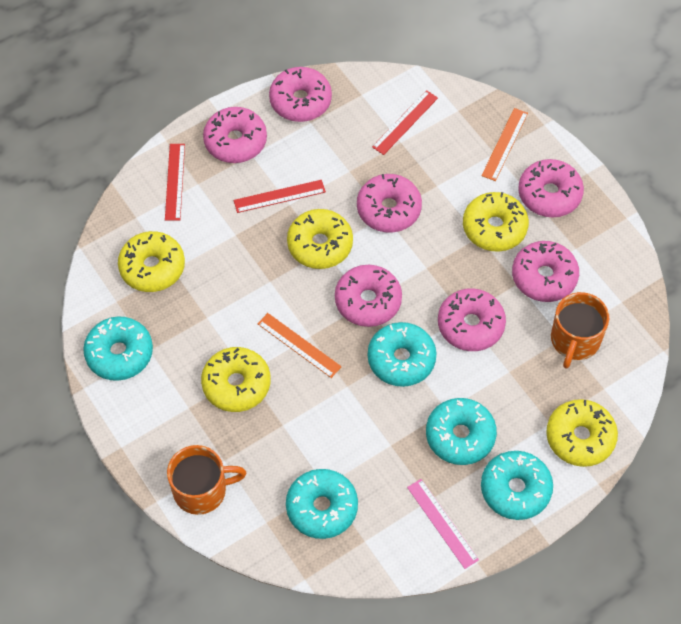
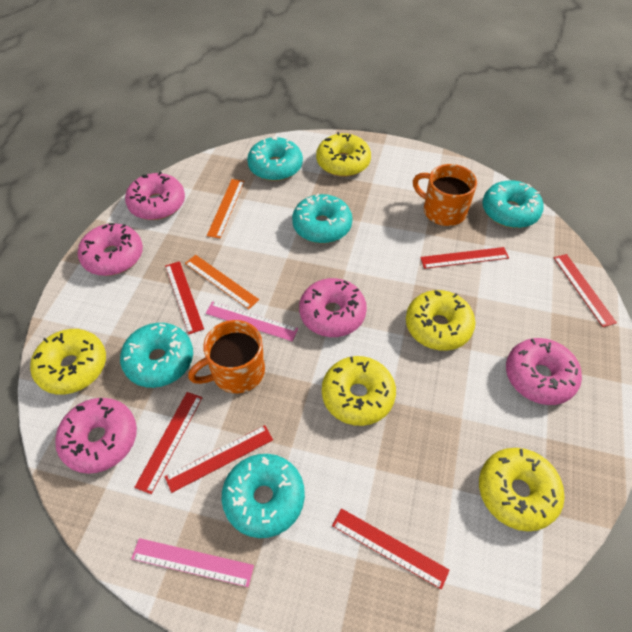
pink donut: [203,107,267,163] [269,67,332,122] [335,265,402,327] [357,174,422,233] [438,288,506,351] [512,241,579,302] [518,159,584,218] = 7 -> [55,398,137,474] [78,223,143,276] [125,172,185,220] [299,278,367,337] [506,338,582,405] = 5
pink ruler: [407,479,479,569] = 1 -> [131,538,254,587] [206,301,298,341] = 2
red ruler: [165,144,185,221] [234,180,326,213] [372,90,438,155] = 3 -> [134,392,203,494] [165,261,204,334] [165,425,273,493] [332,508,449,590] [420,247,509,269] [554,254,617,327] = 6

